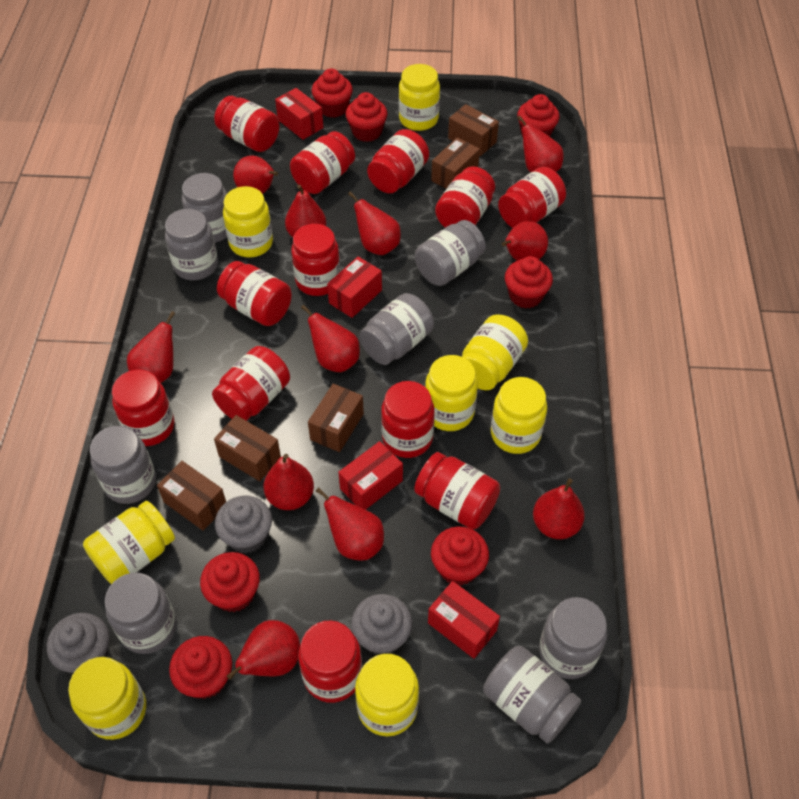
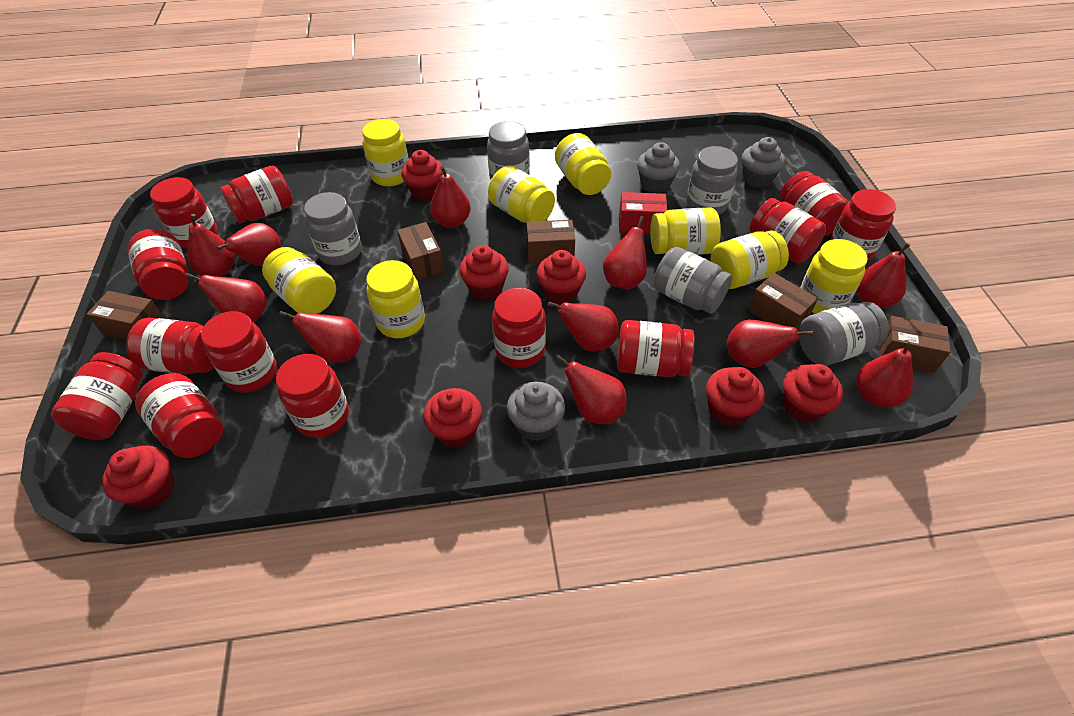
grey jar: [90,426,156,504] [105,573,177,654] [165,209,218,281] [182,173,227,243] [359,293,434,365] [415,220,486,286] [483,646,581,744] [539,597,607,679] = 8 -> [304,192,362,265] [487,121,530,180] [653,247,732,314] [686,146,738,215] [799,302,889,366] = 5
red box: [275,88,323,140] [327,256,382,318] [338,441,403,510] [428,581,500,659] = 4 -> [619,192,667,234] = 1
red jar: [112,369,175,446] [212,346,290,421] [214,96,280,152] [217,261,292,326] [290,131,355,194] [291,224,340,296] [298,620,362,703] [367,129,429,193] [381,381,435,458] [414,452,500,529] [435,166,495,228] [498,167,566,228] = 12 -> [51,352,143,440] [126,318,214,374] [128,229,188,300] [135,373,223,458] [150,177,217,249] [201,311,277,393] [220,166,293,223] [276,354,349,438] [492,288,546,368] [617,320,695,377] [750,198,826,264] [780,171,848,236] [830,189,896,261] = 13

